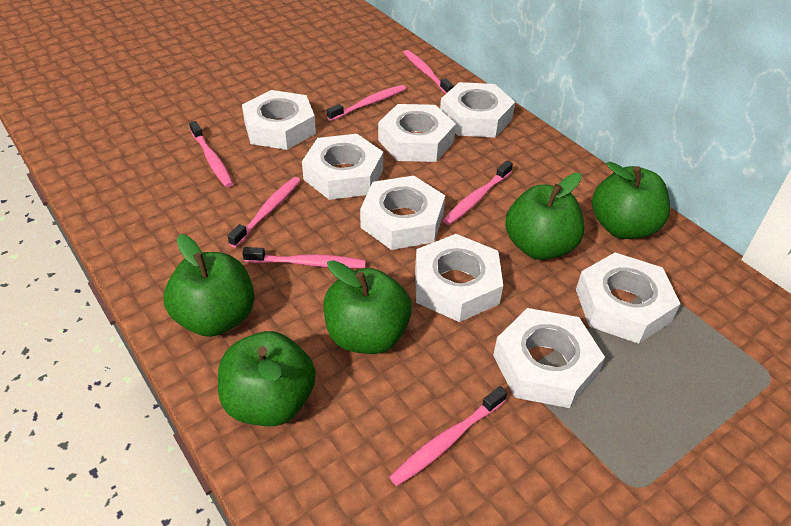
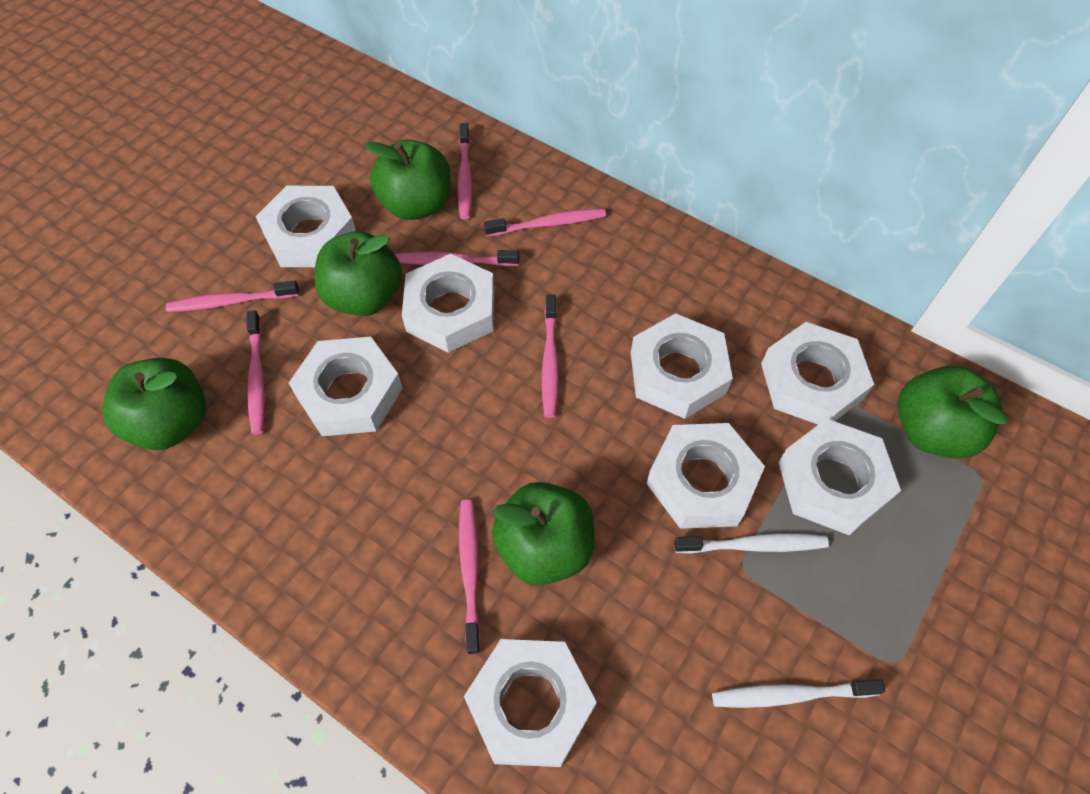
white toothbrush: none = 0 -> [674,533,829,554] [712,679,885,708] = 2

